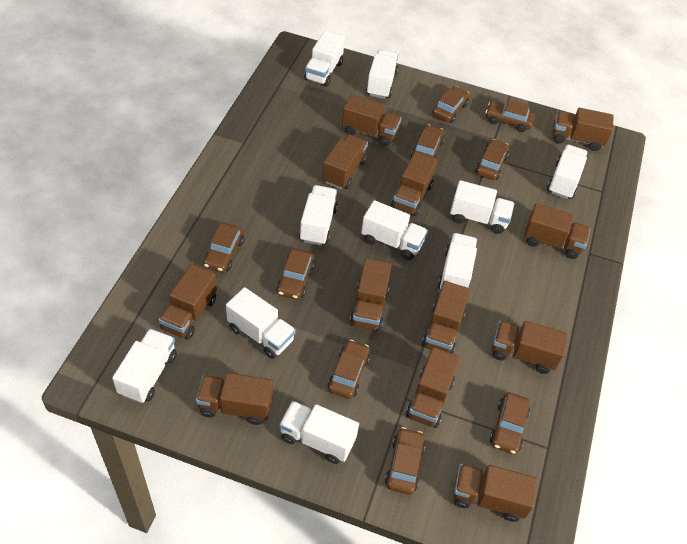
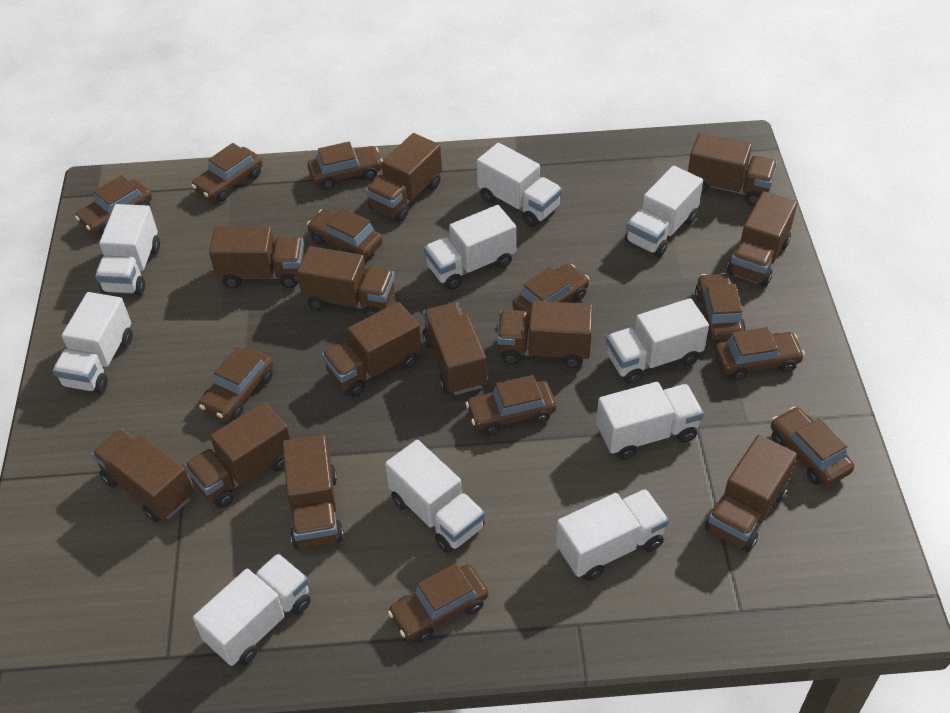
brown car: [203,223,244,272] [276,249,315,300] [328,340,370,399] [385,427,425,495] [411,125,444,158] [432,86,470,123] [475,139,509,180] [486,99,535,132] [490,392,530,454] = 9 -> [75,175,152,234] [191,143,263,202] [199,347,273,420] [307,142,383,190] [307,208,383,259] [388,563,488,643] [465,375,556,435] [512,264,589,322] [695,273,746,341] [715,327,805,380] [771,407,854,486] = 11

